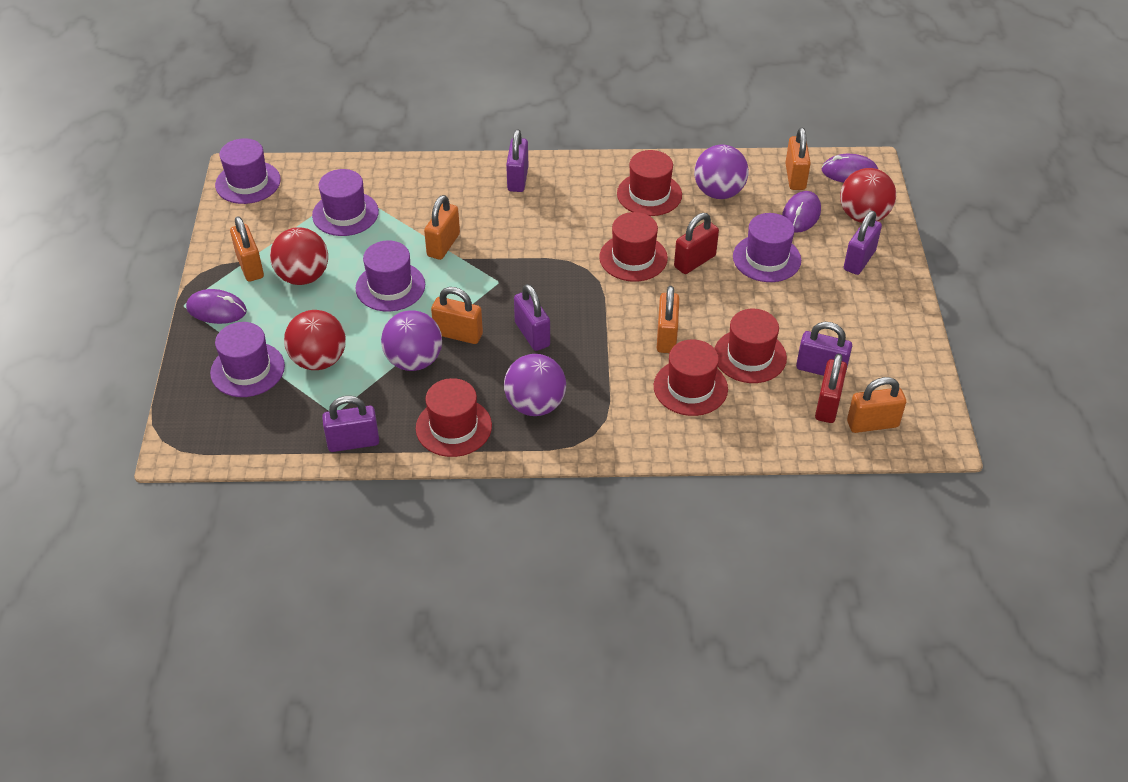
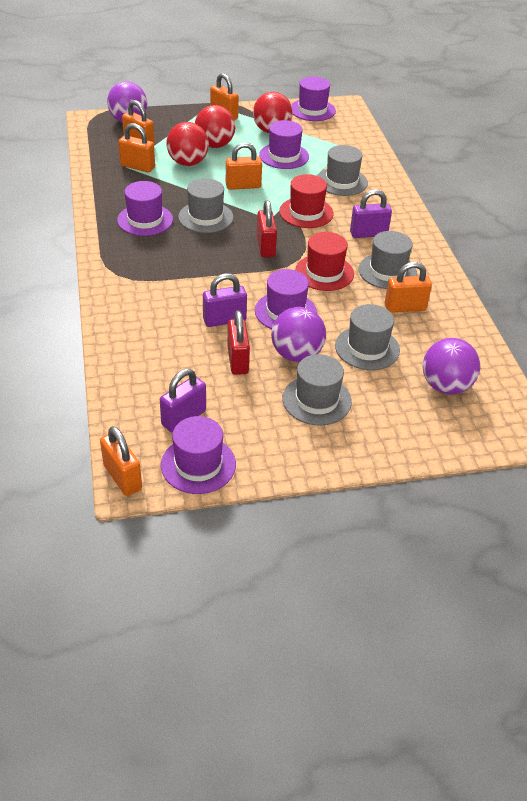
grey hat: none = 0 -> [178,178,234,233] [283,354,352,426] [317,145,368,196] [335,304,400,370] [359,231,417,289] = 5
purple mouse: [186,289,247,324] [782,191,821,233] [822,154,878,183] = 3 -> none = 0
purple padlock: [322,396,379,452] [506,129,528,192] [514,284,550,351] [796,322,852,376] [844,211,882,275] = 5 -> [160,369,206,432] [203,274,247,327] [350,189,392,238] = 3
red hat: [416,378,492,457] [599,212,668,282] [617,150,682,216] [654,339,728,416] [714,309,787,383] = 5 -> [279,174,334,228] [295,232,354,291] = 2

